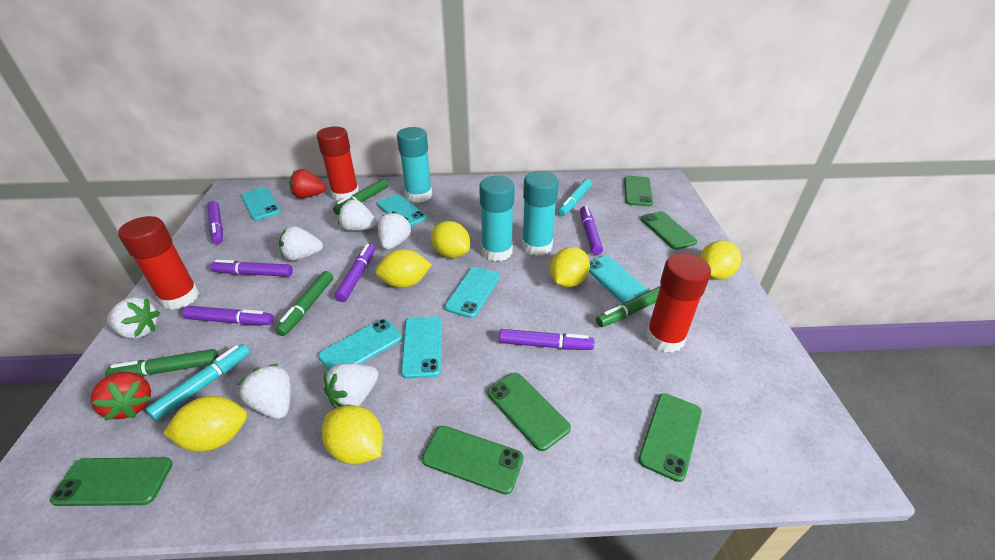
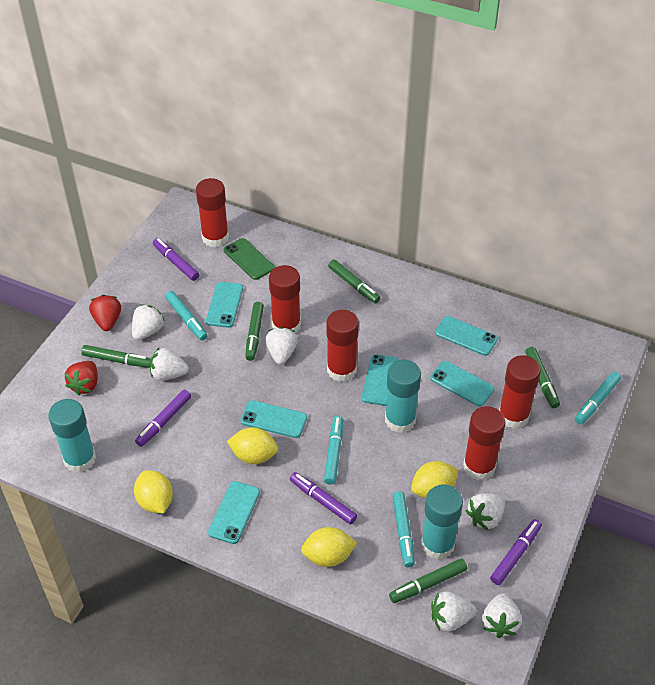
green marker: [105,349,219,377] [275,271,333,336] [333,179,388,215] [596,286,660,327] = 4 -> [81,345,151,368] [245,302,264,361] [328,260,380,304] [389,559,467,603] [525,347,560,408] = 5
green phone: [50,457,173,506] [422,426,524,495] [487,373,571,451] [624,176,653,206] [638,393,702,482] [641,211,697,250] = 6 -> [224,238,275,280] = 1
purple marker: [182,306,273,325] [207,201,223,244] [210,260,293,277] [335,244,375,302] [499,329,594,350] [580,206,603,255] = 6 -> [135,390,191,447] [153,238,199,281] [290,472,357,524] [490,519,542,585] = 4
red glue stick: [118,216,199,310] [317,127,359,201] [646,253,711,353] = 3 -> [196,178,229,247] [269,265,301,333] [326,310,359,382] [463,406,506,480] [499,355,541,429] = 5
turquoise marker: [146,344,250,421] [558,179,592,216] = 2 -> [165,291,208,341] [324,416,343,485] [392,491,415,567] [575,372,621,425] = 4
yellow lemon: [163,396,247,452] [322,405,383,465] [375,249,432,288] [431,221,470,258] [550,247,590,287] [700,240,741,280] = 6 -> [134,470,173,513] [227,427,278,464] [301,527,357,567] [411,461,459,499] = 4

